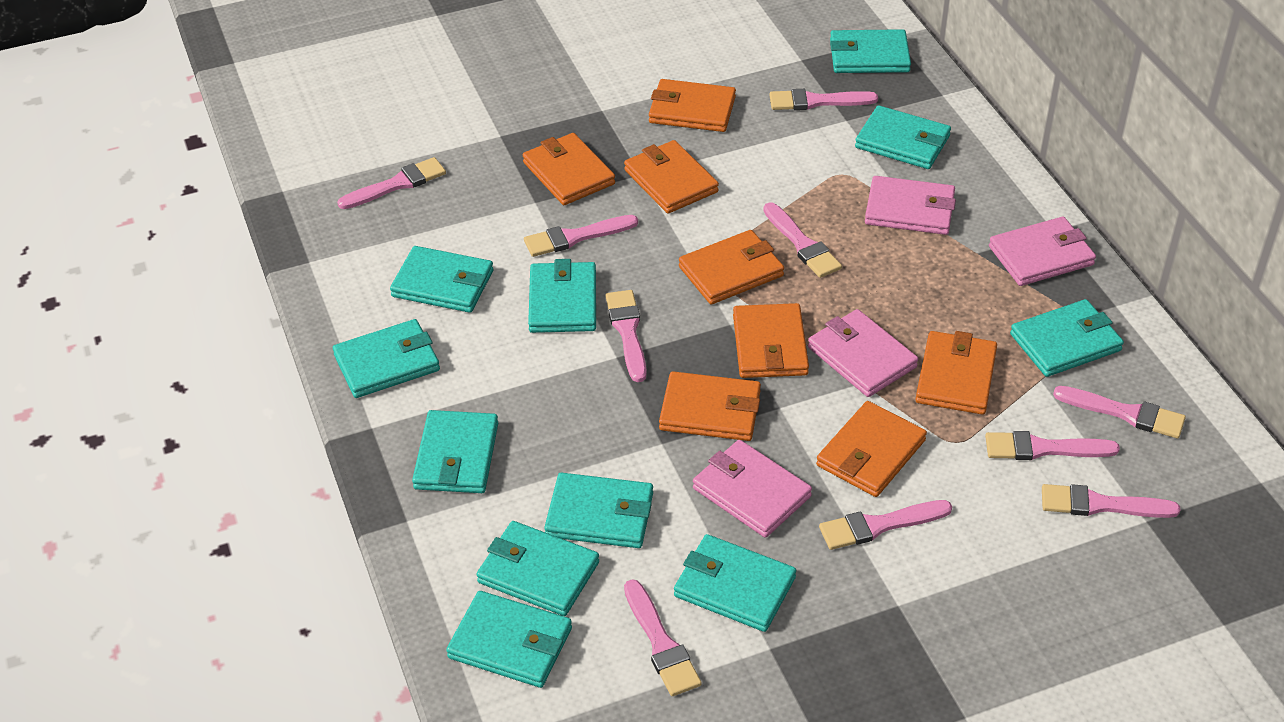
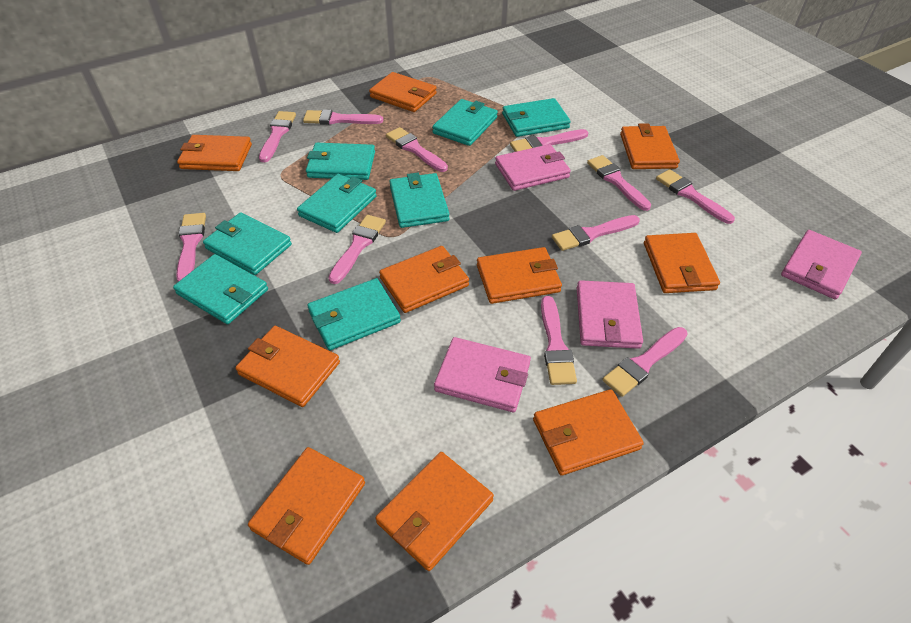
orange wallet: [523,133,615,205] [624,140,719,213] [649,79,736,132] [659,371,761,441] [679,230,784,304] [733,303,809,378] [816,401,927,497] [915,331,997,415] = 8 -> [177,135,252,171] [235,326,340,407] [248,447,365,565] [369,72,437,112] [375,452,494,571] [379,246,469,313] [477,247,562,304] [533,389,644,476] [620,123,680,169] [644,233,720,293] = 10
pink brush: [337,157,446,209] [524,215,638,257] [605,290,647,382] [624,579,702,696] [763,202,842,278] [769,89,878,110] [819,500,952,550] [985,431,1120,460] [1042,484,1180,518] [1053,386,1186,439] = 10 -> [176,213,206,282] [259,111,296,162] [303,109,383,125] [328,215,386,284] [386,127,448,172] [510,129,589,152] [541,296,577,385] [552,215,640,251] [587,155,651,211] [602,327,688,397] [656,169,735,224] = 11
turquoise wallet: [333,319,440,398] [390,246,493,313] [412,410,498,493] [446,591,572,688] [476,521,599,616] [528,259,596,333] [544,473,653,548] [674,534,796,632] [830,29,911,73] [855,105,951,169] [1010,299,1124,377] = 11 -> [173,254,268,324] [203,212,292,275] [297,174,377,233] [306,143,375,180] [307,278,401,350] [389,173,450,228] [432,99,498,146] [502,98,571,137] = 8

